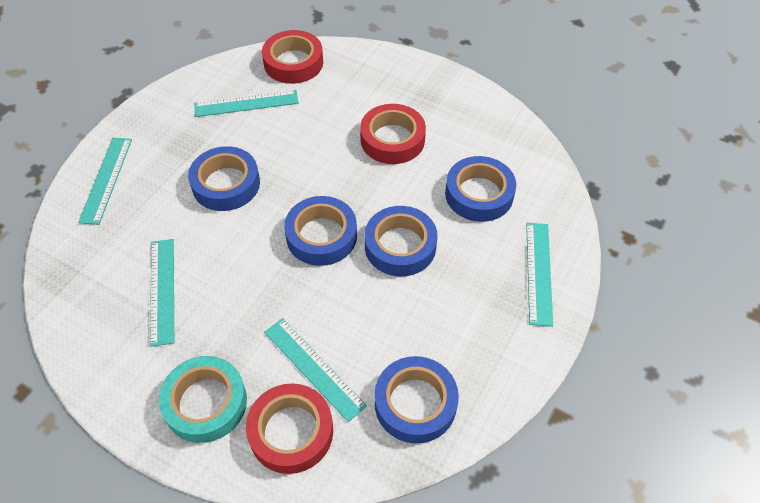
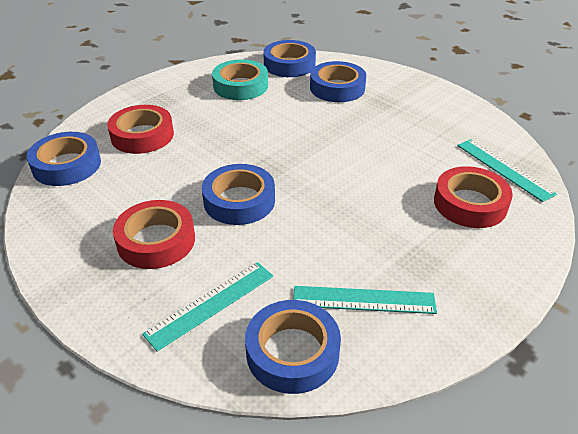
turquoise ruler: [78,138,132,225] [150,239,174,347] [194,90,299,117] [264,318,367,422] [526,223,553,327] = 5 -> [142,262,273,352] [293,286,437,314] [457,139,557,202] = 3

